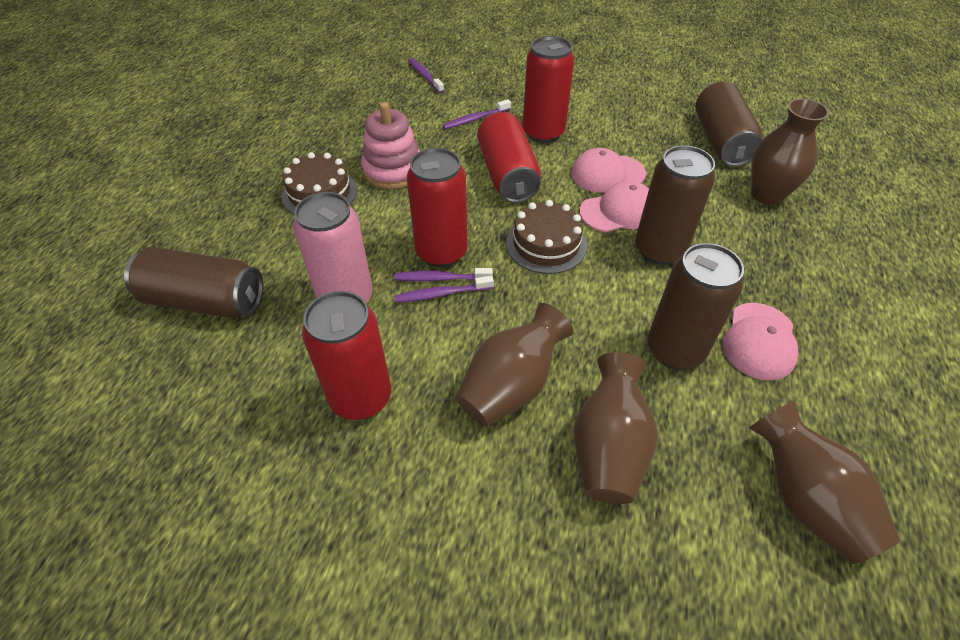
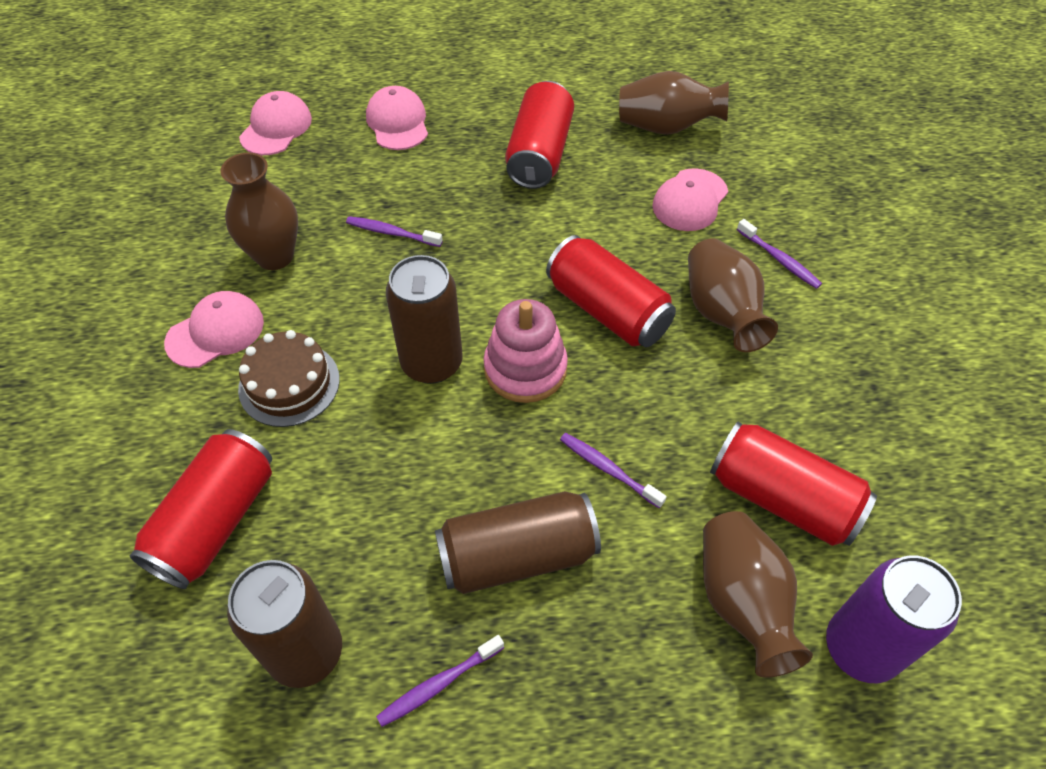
brown cake: [282,152,357,215] [506,200,587,274] = 2 -> [238,330,340,427] = 1
brown can: [124,247,263,318] [635,145,715,265] [647,243,744,369] [695,81,763,166] = 4 -> [227,560,342,688] [386,255,463,384] [435,491,601,594] = 3
pink can: [293,192,373,303] = 1 -> none = 0
pink cap: [571,148,646,193] [580,181,649,232] [723,303,799,380] = 3 -> [164,291,264,368] [239,91,312,155] [366,86,428,150] [652,168,728,231] = 4
purple can: none = 0 -> [826,555,962,683] = 1

